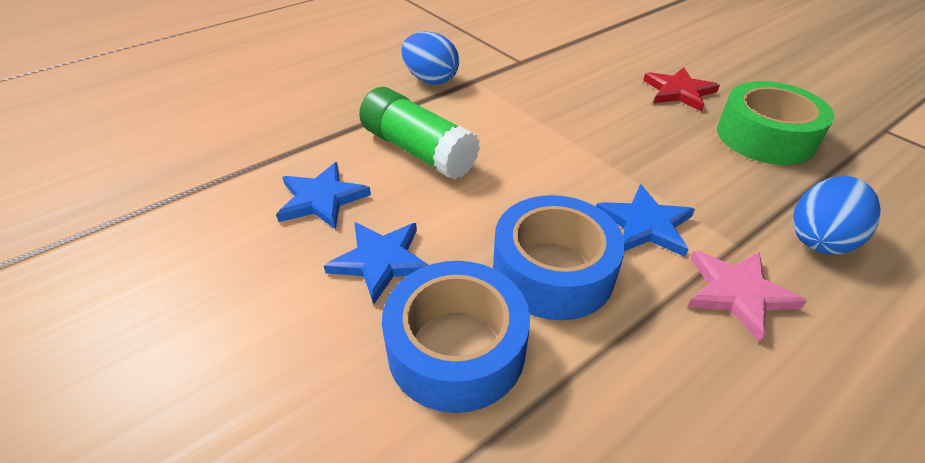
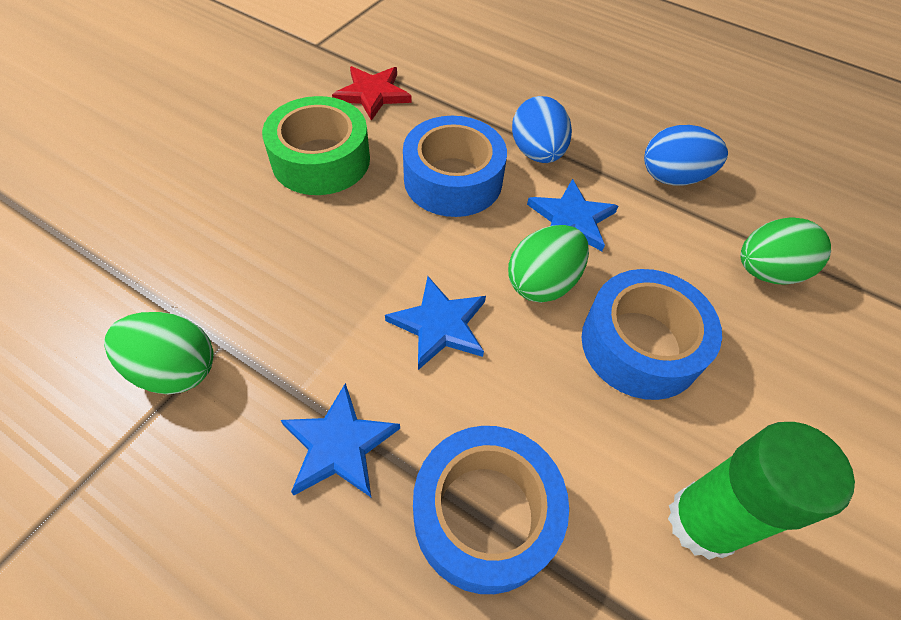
blue tape: [382,261,530,413] [493,195,625,320] = 2 -> [403,116,507,217] [413,426,569,594] [582,269,722,400] = 3
green egg: none = 0 -> [104,312,214,394] [508,225,589,303] [740,217,831,285] = 3
pink star: [688,251,807,342] = 1 -> none = 0

